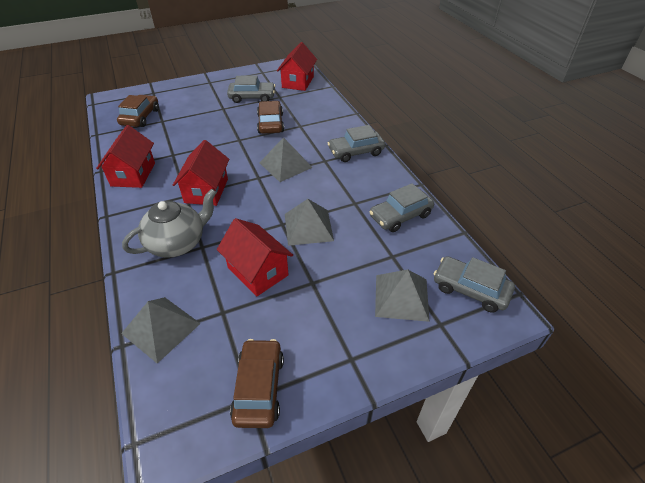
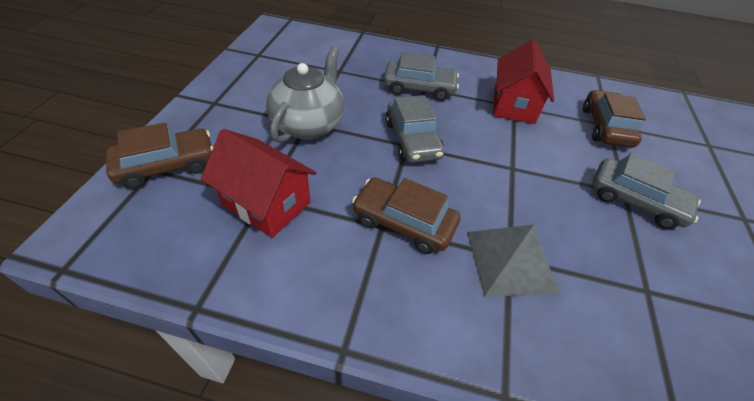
grey car: [227,75,275,103] [328,125,385,162] [369,183,434,232] [434,256,515,313] = 4 -> [384,52,459,101] [386,95,445,163] [592,153,701,229] = 3
grey pyramid: [121,297,201,363] [259,137,313,182] [285,199,334,246] [375,269,430,322] = 4 -> [467,224,559,297] = 1
red house: [96,125,155,188] [173,140,229,206] [217,218,293,296] [277,42,317,91] = 4 -> [201,129,316,238] [493,39,554,124] = 2

